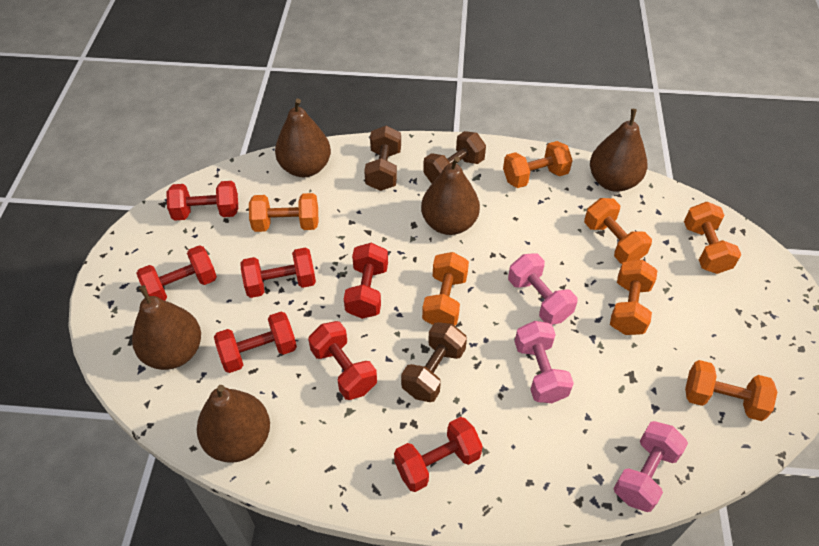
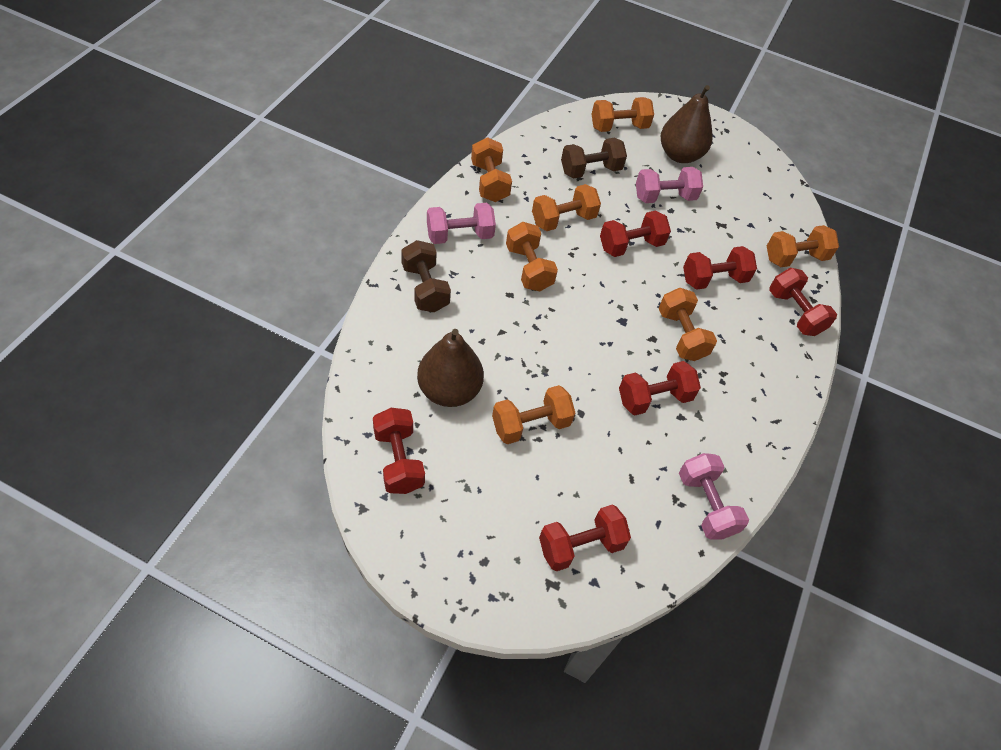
brown dumbbell: [364,126,401,191] [401,322,467,402] [423,131,486,184] = 3 -> [401,240,451,312] [561,138,627,178] = 2
brown pear: [132,285,201,370] [197,385,270,463] [275,99,331,177] [421,157,480,235] [590,109,647,192] = 5 -> [417,329,484,407] [661,85,713,163] = 2
red dumbbell: [136,245,217,301] [166,181,238,221] [214,312,297,373] [241,247,316,298] [308,321,377,400] [344,243,388,319] [394,417,483,492] = 7 -> [373,408,425,494] [539,505,631,571] [600,211,671,257] [619,361,701,415] [683,246,757,290] [769,268,837,336] = 6

